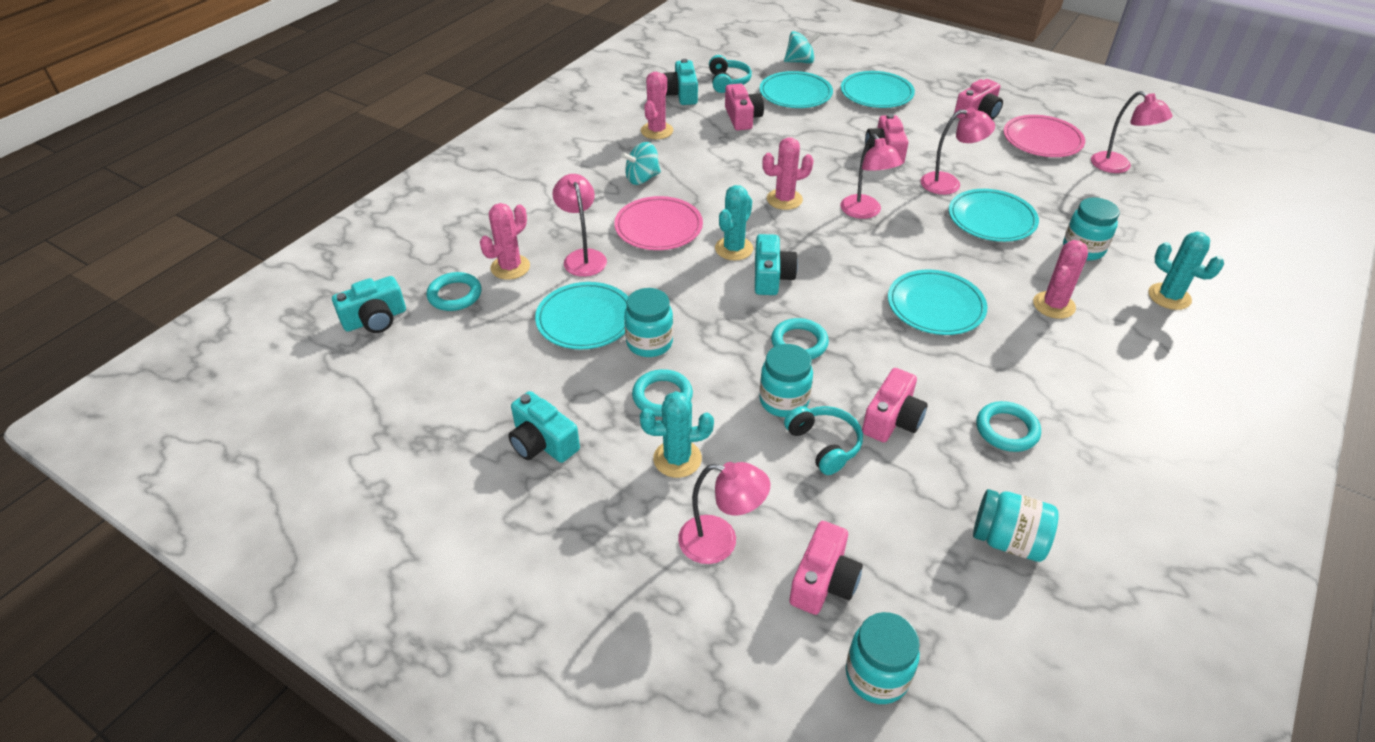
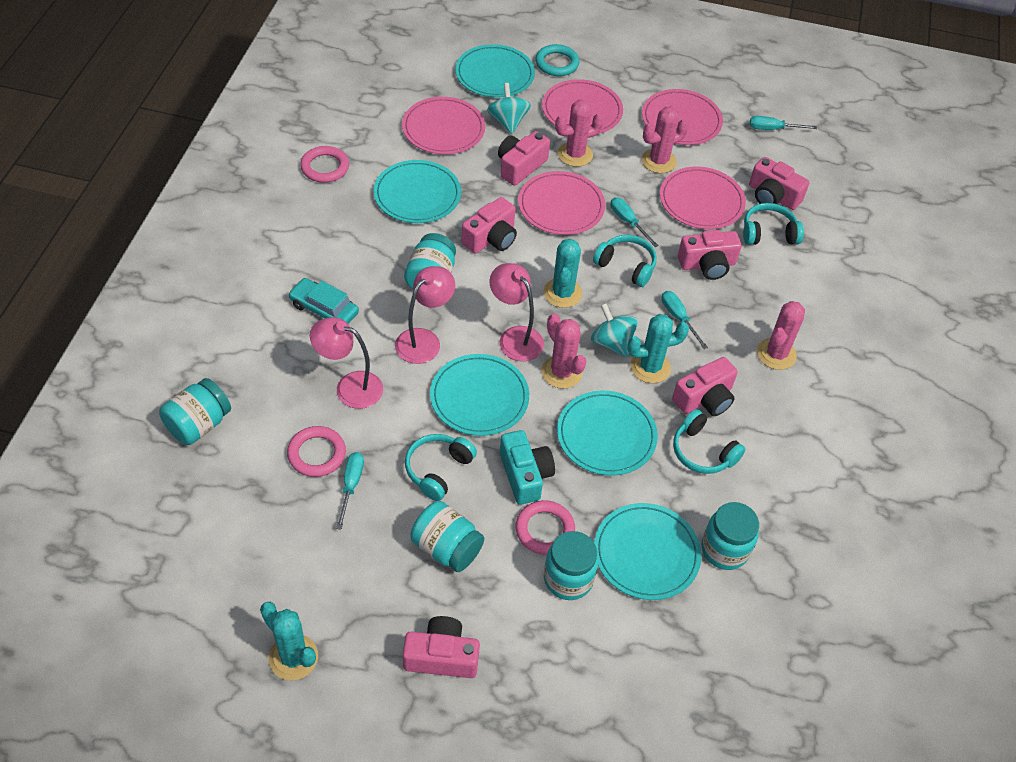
pink camera: [725,83,764,131] [789,521,863,615] [862,368,928,442] [865,114,908,163] [954,79,1003,120] = 5 -> [403,616,480,678] [461,197,517,254] [498,131,550,186] [672,357,738,416] [678,230,741,280] [749,157,809,210] = 6
pink lamp: [552,174,607,277] [678,462,770,564] [840,134,903,219] [921,107,995,195] [1091,91,1173,173] = 5 -> [310,317,383,409] [395,266,455,364] [490,263,544,361] = 3
pink plate: [614,196,703,250] [1004,115,1085,157] = 2 -> [402,97,485,154] [518,171,605,235] [542,79,623,134] [642,89,723,145] [660,167,746,229] = 5
pink ring: none = 0 -> [287,426,346,477] [300,146,349,183] [516,500,575,555] = 3
turquoise camera: [332,276,406,333] [508,391,580,463] [664,59,698,105] [755,234,798,295] = 4 -> [500,430,555,505] = 1
turquoise car: none = 0 -> [288,278,359,324] = 1
turquoise headphones: [709,55,752,93] [784,406,863,475] = 2 -> [405,434,477,501] [593,235,657,287] [673,409,745,474] [743,203,804,245] = 4
turquoise ring: [426,272,481,311] [632,369,693,417] [771,318,829,360] [976,401,1041,452] = 4 -> [535,44,579,76] = 1
turquoise screwdriver: none = 0 -> [336,452,364,530] [611,197,658,247] [661,291,708,349] [750,116,817,130] = 4

